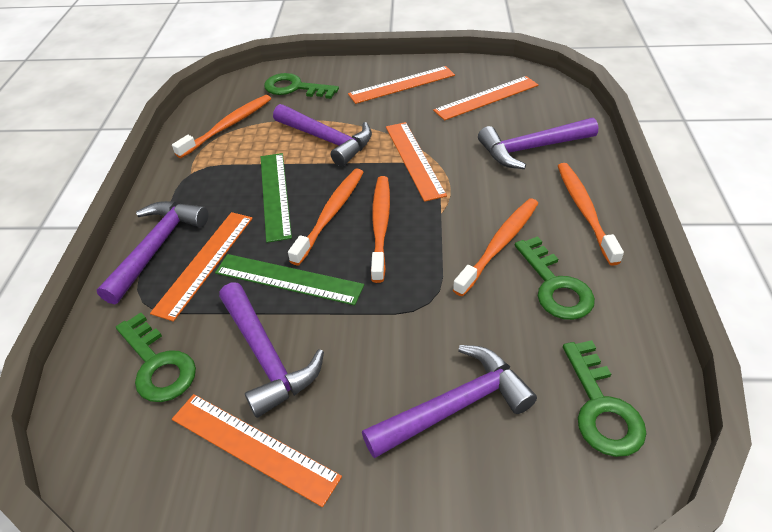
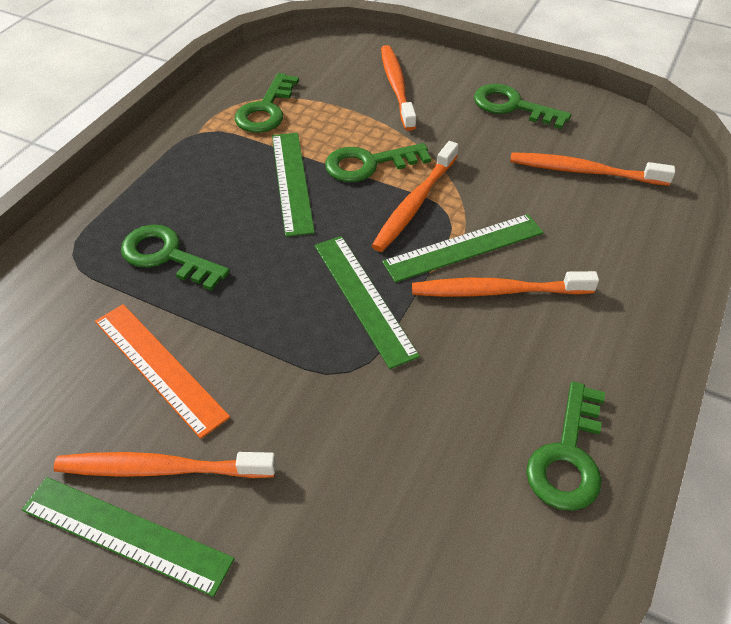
green key: [116,313,196,402] [264,73,339,99] [515,236,595,320] [563,340,647,457] = 4 -> [121,225,230,291] [235,73,299,133] [325,143,431,182] [474,84,571,129] [526,382,605,511] = 5
green ruler: [215,254,364,305] [261,153,292,243] = 2 -> [22,477,235,597] [272,133,315,237] [315,236,420,369] [382,214,544,283] = 4
orange ruler: [150,212,253,322] [172,394,342,507] [348,66,455,104] [386,122,447,202] [433,76,538,121] = 5 -> [95,304,230,439] = 1
purple hammer: [97,201,208,305] [219,282,324,418] [273,104,372,167] [362,345,537,458] [478,118,598,169] = 5 -> none = 0

